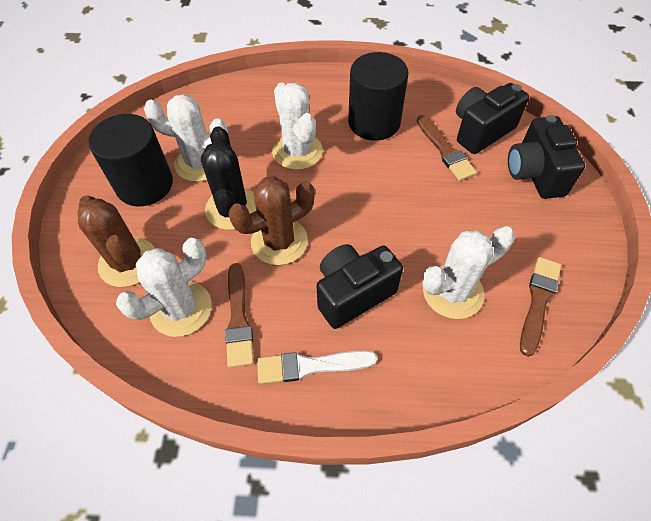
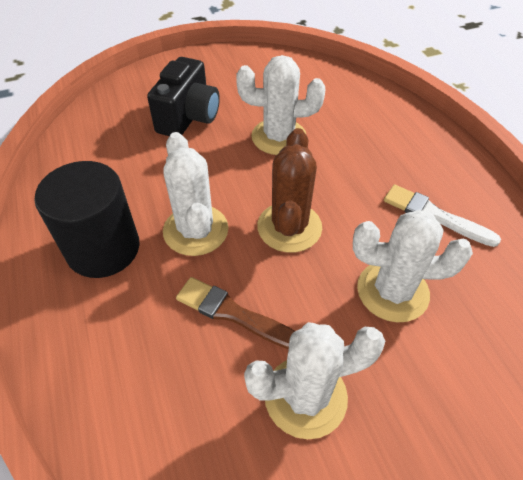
black cactus: [201,126,257,230] = 1 -> none = 0
black camera: [317,244,403,329] [456,83,529,154] [508,115,585,199] = 3 -> [147,57,220,136] = 1
black cylinder: [89,114,173,206] [348,52,409,141] = 2 -> [34,161,140,278] = 1
brown brush: [225,263,254,367] [417,115,477,181] [520,257,561,357] = 3 -> [176,277,295,349] = 1
brown cactus: [77,195,155,287] [228,176,315,265] = 2 -> [257,128,322,253] = 1

